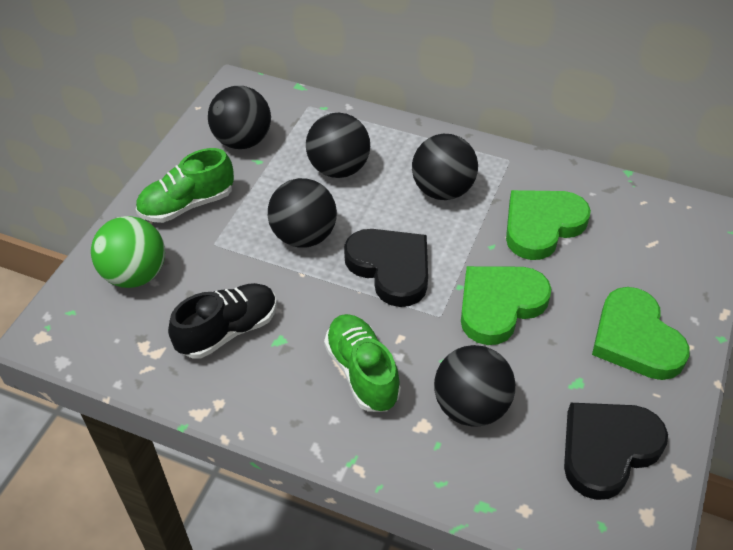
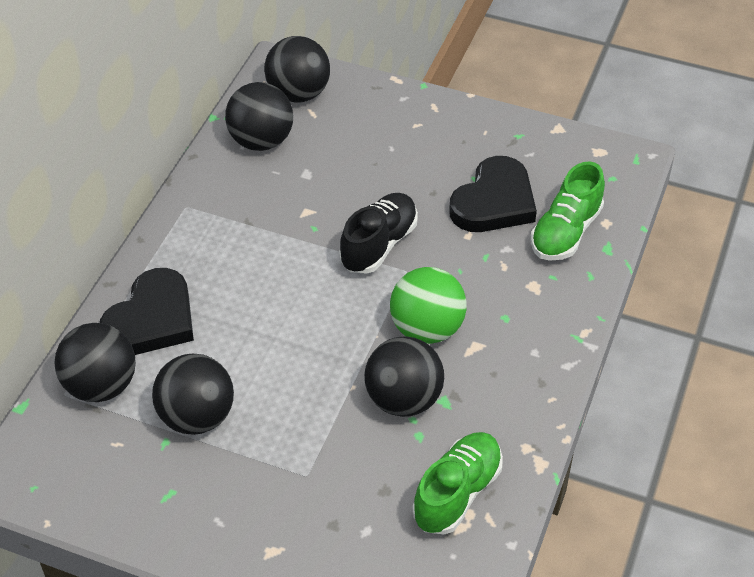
green heart: [461,266,551,345] [506,190,591,260] [592,287,690,380] = 3 -> none = 0

